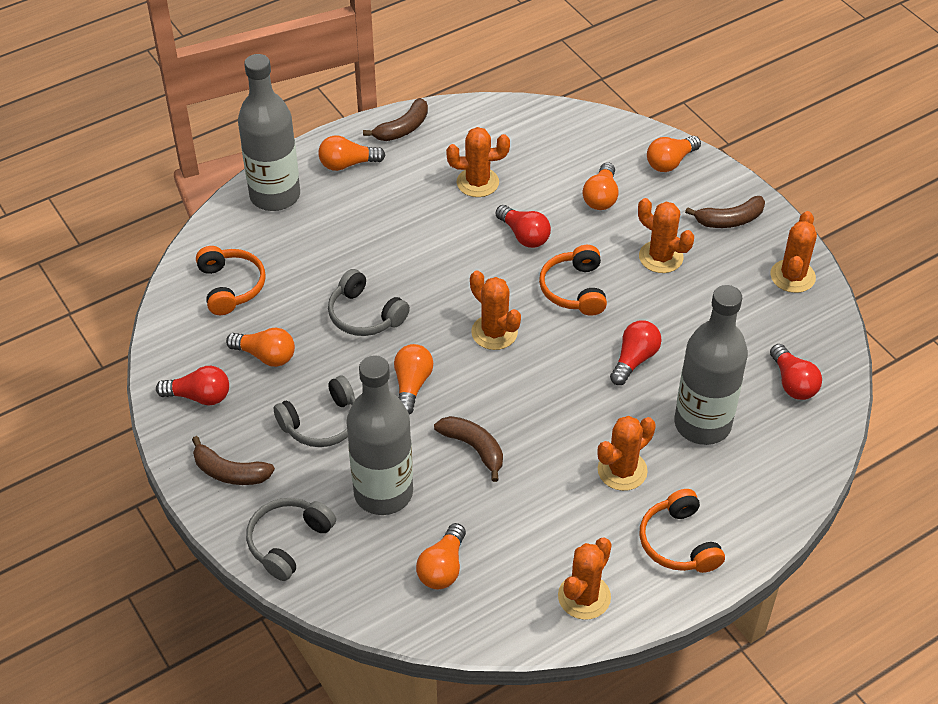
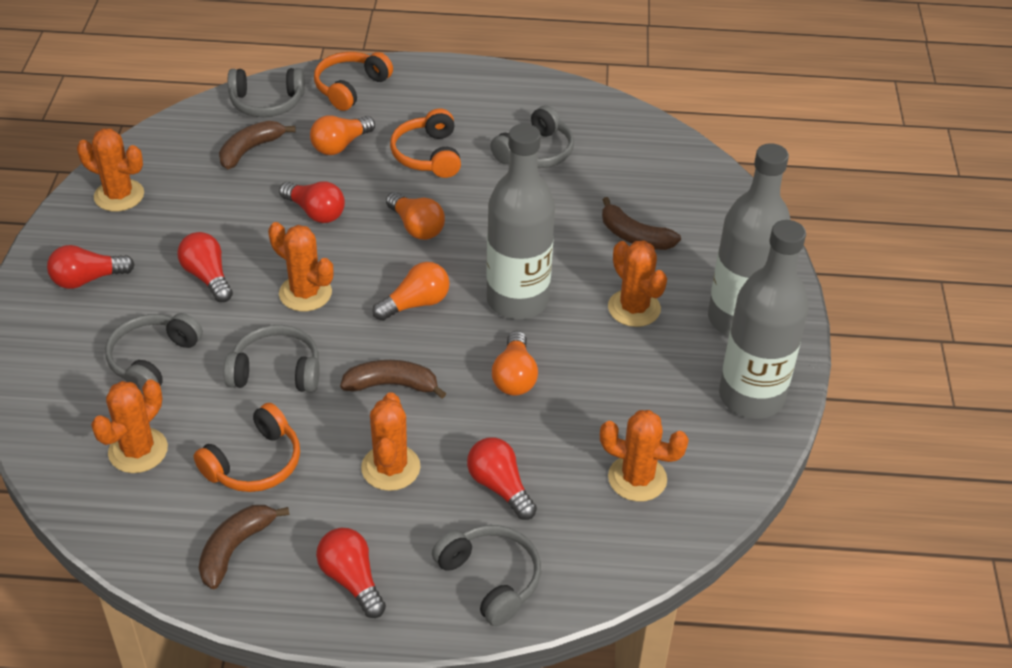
grey headphones: [246,498,336,581] [274,376,356,447] [328,269,410,336] = 3 -> [105,313,203,395] [224,325,320,392] [228,68,305,117] [432,525,541,626] [490,105,574,168] = 5
orange light bulb: [226,328,295,367] [318,135,385,171] [394,344,433,414] [416,523,466,590] [583,162,618,210] [647,136,701,172] = 6 -> [310,115,375,155] [372,262,450,321] [386,192,445,240] [492,331,538,396] = 4
red light bulb: [156,366,229,406] [496,205,551,248] [610,320,662,385] [770,344,822,400] = 4 -> [47,245,135,289] [177,232,233,302] [279,182,345,223] [316,528,386,618] [467,437,537,520] = 5

